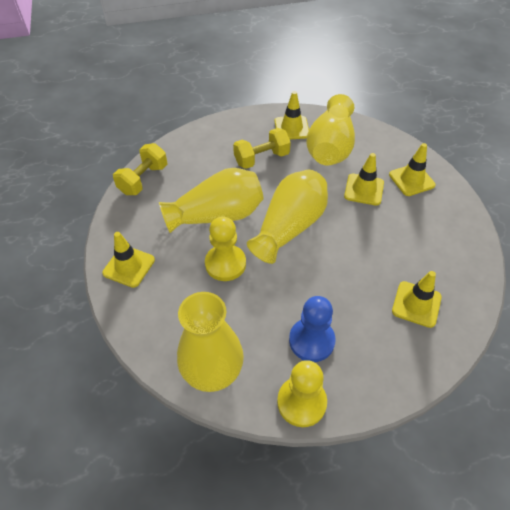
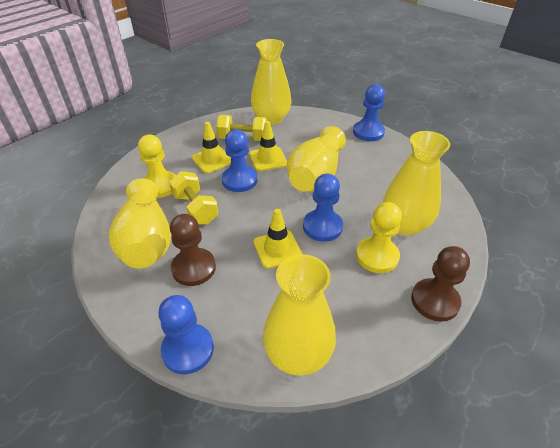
blue pawn: [289,296,336,362] = 1 -> [158,295,214,374] [222,129,257,192] [303,174,343,242] [353,84,385,141] = 4
brown pawn: none = 0 -> [170,214,216,286] [411,246,470,322] = 2
yellow traffic cone: [102,232,155,288] [275,91,309,139] [344,153,384,206] [389,143,436,196] [392,271,442,328] = 5 -> [192,122,231,173] [250,121,287,171] [254,209,302,269] = 3
yellow vase: [159,168,264,233] [177,292,244,392] [247,170,328,264] [306,94,355,165] = 4 -> [109,178,171,269] [251,39,291,125] [263,254,336,376] [287,126,346,192] [383,131,450,236] = 5

